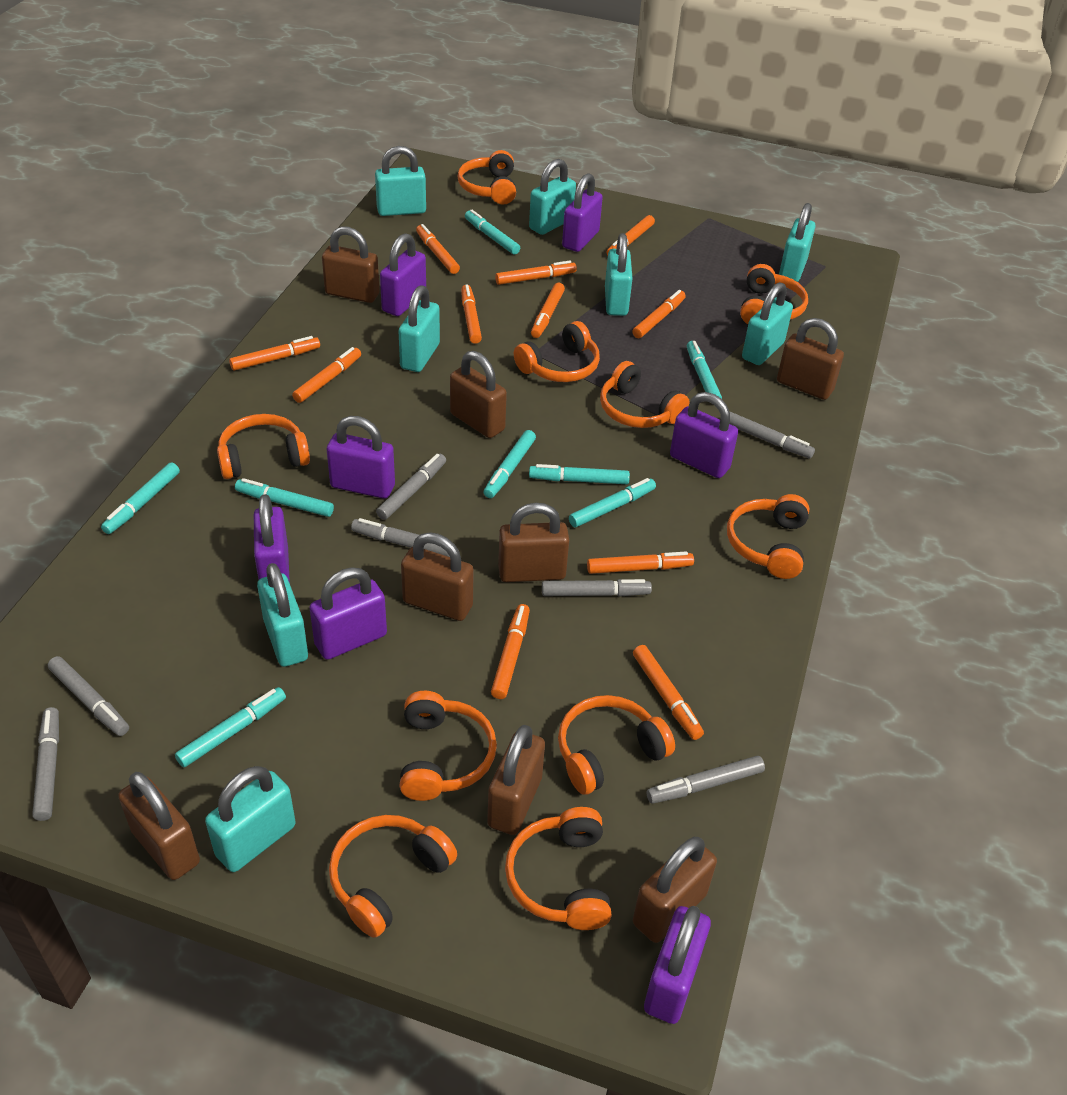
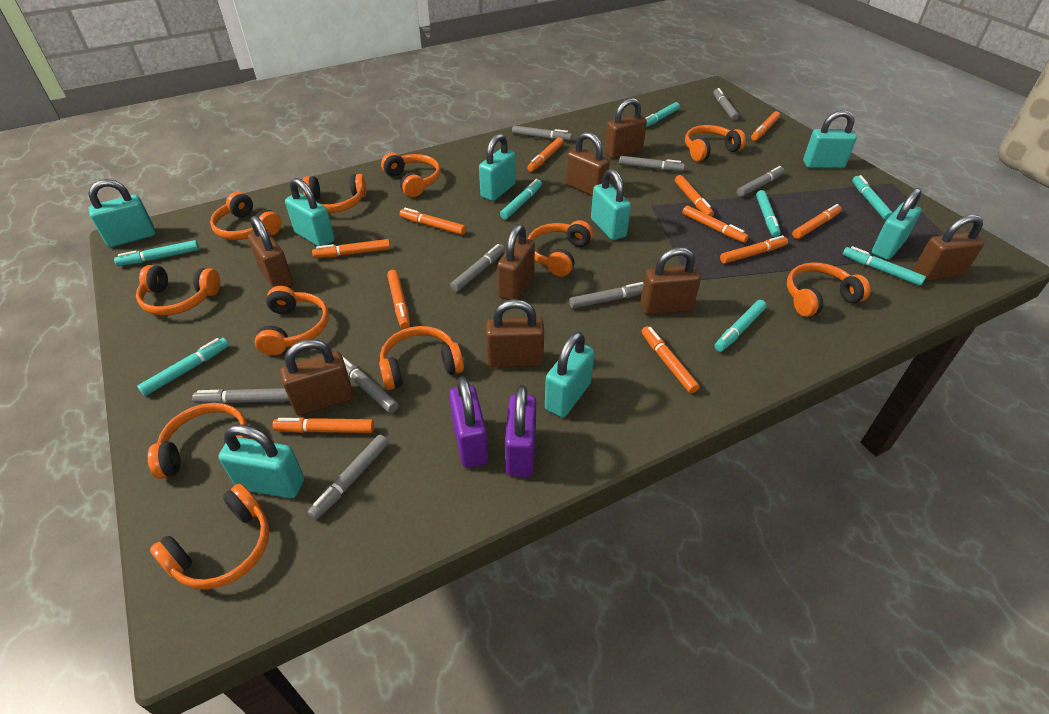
grey marker: [32,707,59,821] [48,656,129,736] [351,518,450,557] [376,454,446,520] [542,579,652,597] [646,756,765,804] [729,412,815,458] = 7 -> [192,388,290,404] [308,435,389,520] [342,355,398,413] [450,244,505,292] [512,126,572,141] [569,282,644,309] [619,156,685,172] [713,88,739,121] [737,166,785,197] = 9
orange headphones: [217,414,310,479] [329,815,457,938] [400,691,497,801] [457,150,516,205] [505,807,611,930] [514,321,600,382] [558,695,675,795] [600,361,690,428] [727,494,809,579] [740,264,808,324] = 10 -> [136,265,220,316] [148,403,251,479] [150,484,269,590] [210,192,282,240] [255,286,329,355] [303,174,367,213] [379,326,464,390] [381,152,441,197] [528,220,593,277] [685,125,746,162] [787,263,871,317] = 11
purple padlock: [254,494,290,583] [309,567,387,660] [327,416,395,499] [380,233,426,316] [562,173,603,252] [644,906,711,1024] [670,392,738,478] = 7 -> [449,376,488,468] [505,385,536,477] = 2

